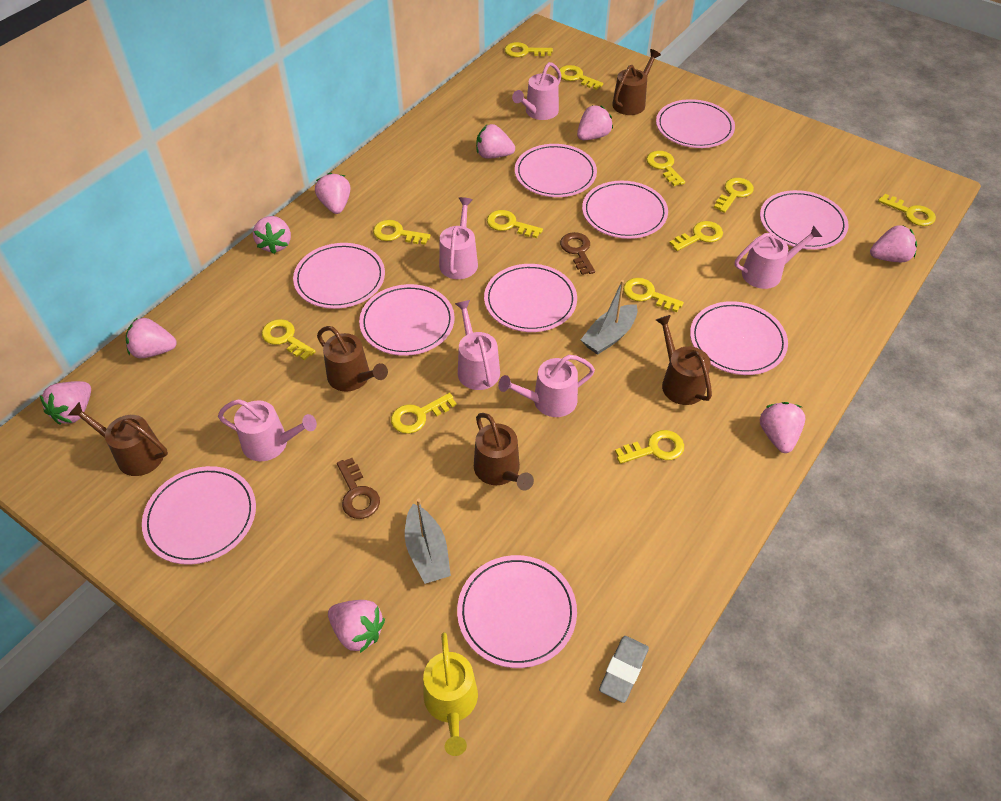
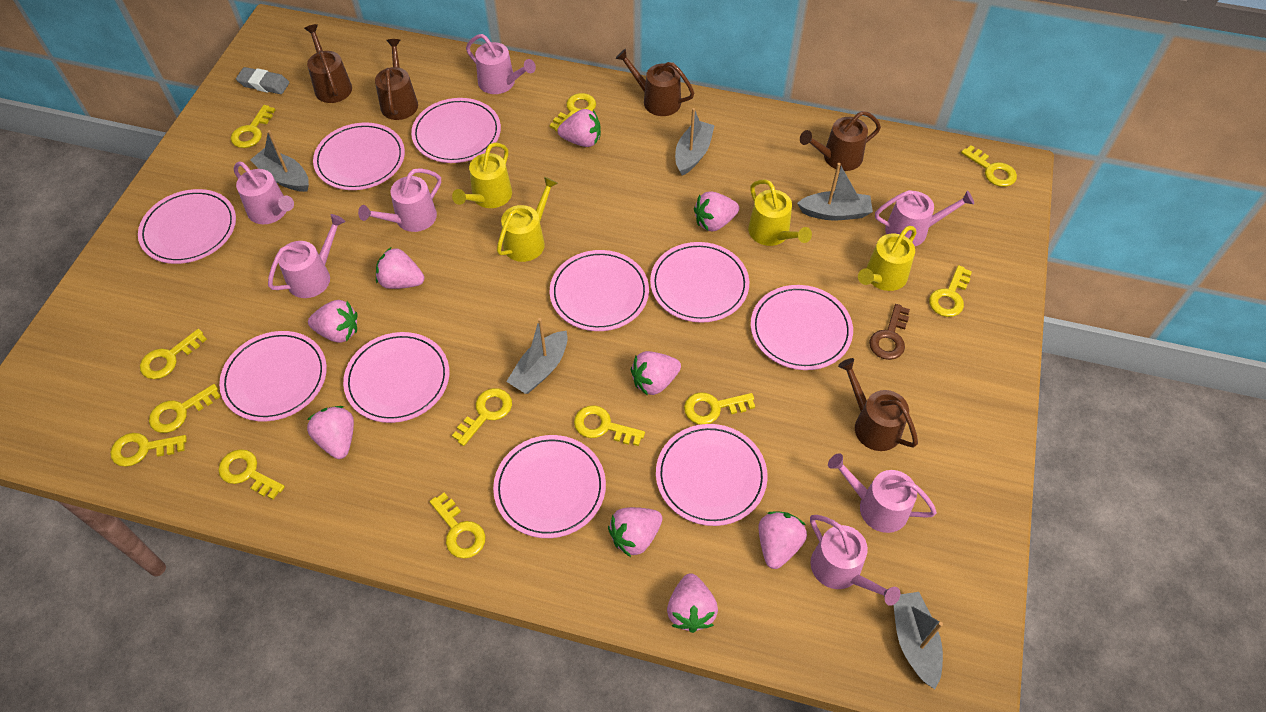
brown key: [337,458,380,519] [560,232,595,275] = 2 -> [869,304,910,360] = 1
grey boat: [405,498,451,584] [581,280,637,355] = 2 -> [250,130,309,192] [506,318,568,394] [675,108,715,175] [797,163,873,220] [894,592,943,689] = 5
pink watering can: [218,399,317,461] [439,197,478,279] [455,300,500,390] [498,355,595,417] [512,62,561,120] [735,225,822,289] = 6 -> [234,162,294,224] [268,214,346,298] [358,168,441,232] [466,34,536,94] [810,515,900,606] [828,453,937,533] [875,190,974,246] = 7
yellow watering can: [423,632,478,756] = 1 -> [452,142,512,208] [497,177,558,262] [748,180,812,246] [858,226,916,291] = 4

